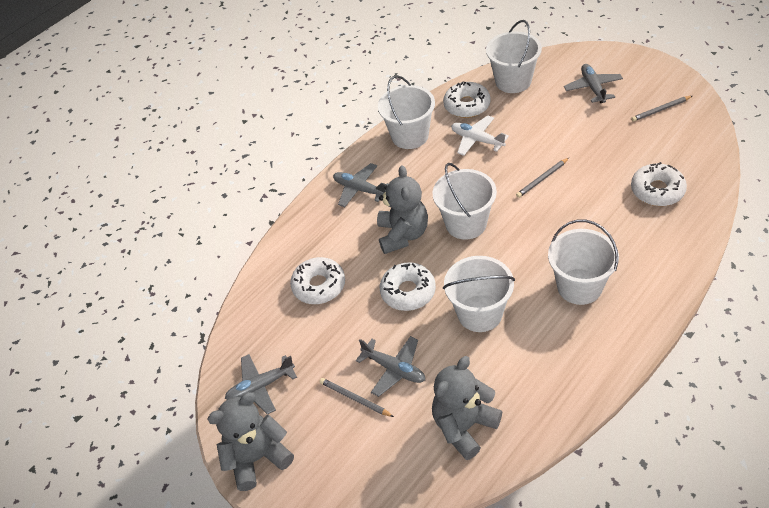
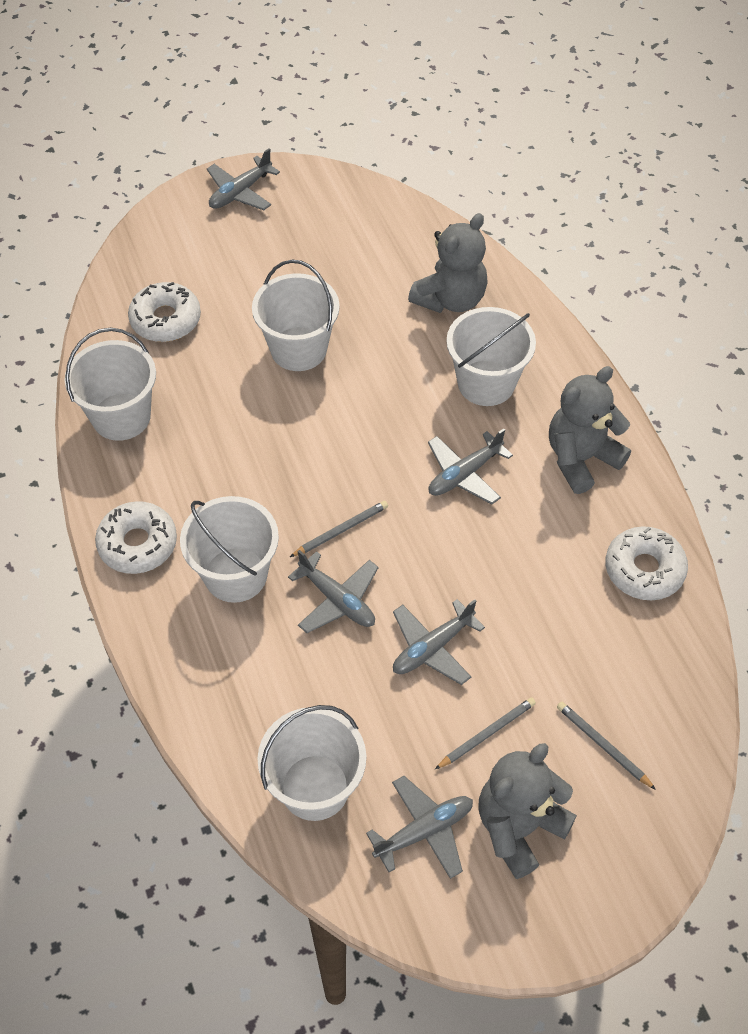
grey plane: [225,354,297,415] [333,163,389,207] [356,336,425,397] [564,64,623,103] = 4 -> [207,148,280,210] [288,550,379,633] [366,776,473,879] [393,599,485,685] [428,428,513,504] = 5
white donut: [290,257,345,304] [380,262,436,311] [443,81,491,118] [631,162,687,206] = 4 -> [95,501,177,574] [128,282,201,342] [605,526,688,600] = 3
white plane: [451,116,509,156] = 1 -> none = 0

